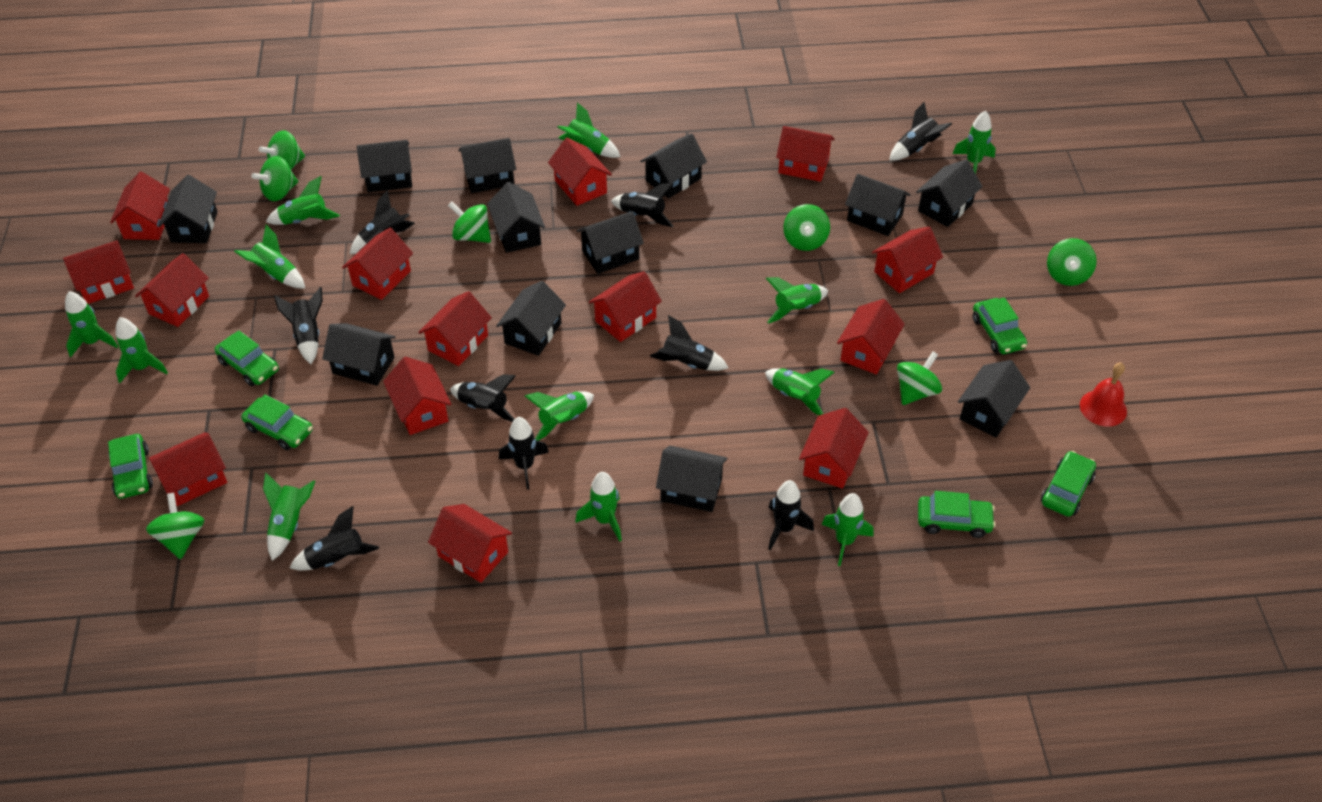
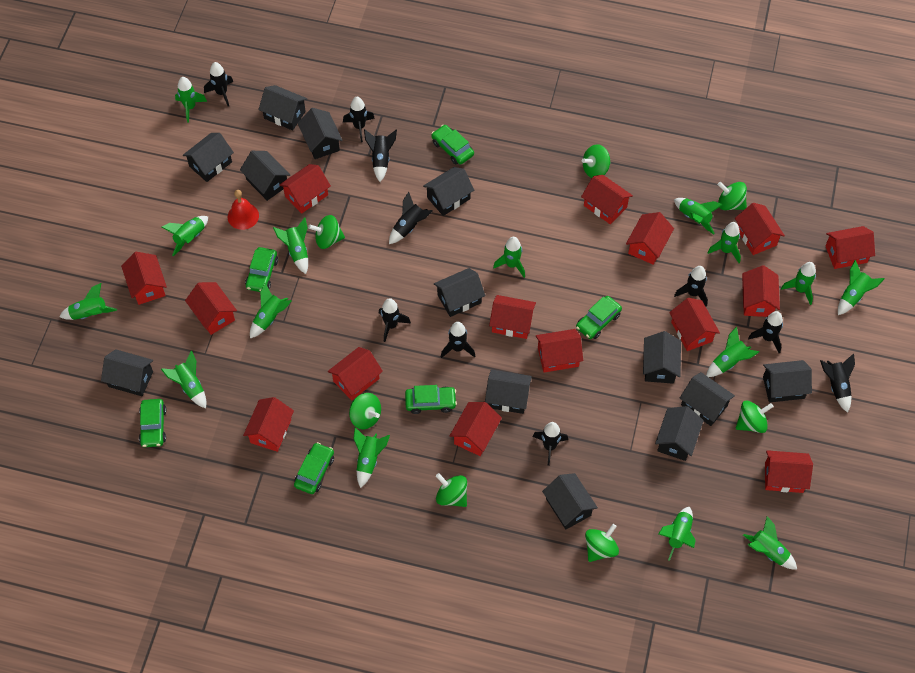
black house: [158,175,218,243] [322,323,396,386] [357,140,412,192] [458,138,516,193] [487,182,545,253] [496,281,566,356] [576,212,644,274] [640,133,707,198] [656,446,727,512] [845,174,911,236] [916,159,983,227] [958,360,1030,437] = 12 -> [101,349,153,396] [183,133,234,182] [240,151,291,201] [258,85,307,130] [298,108,343,159] [423,167,474,216] [434,268,486,317] [485,369,532,414] [542,473,598,529] [643,331,681,384] [655,406,704,461] [680,372,735,426] [763,360,812,403] = 13
black rocket: [274,287,323,364] [290,506,379,571] [350,190,415,254] [450,374,516,422] [499,417,549,490] [611,183,673,227] [650,315,728,371] [768,480,814,550] [889,102,952,161] = 9 -> [204,62,233,107] [343,97,375,142] [364,129,397,182] [379,298,411,342] [389,192,433,244] [441,322,475,358] [533,422,568,466] [674,266,708,307] [748,311,783,353] [820,353,855,413] = 10
green rocket: [65,291,118,357] [116,317,168,383] [234,225,305,288] [263,473,315,561] [266,176,340,225] [525,392,594,441] [557,103,620,158] [575,472,622,542] [765,368,835,415] [766,277,828,324] [822,493,873,566] [953,111,996,174] = 12 -> [59,283,117,320] [161,216,208,256] [161,351,206,408] [175,77,207,122] [250,283,292,338] [273,217,308,274] [353,427,390,488] [493,237,525,278] [659,507,696,561] [674,198,723,234] [706,327,759,377] [707,222,741,263] [743,516,797,570] [781,262,816,305] [838,260,885,315] = 15
red house: [63,240,134,304] [110,172,170,240] [135,253,209,327] [149,432,227,506] [342,228,413,300] [383,357,451,435] [418,291,492,366] [428,504,512,583] [548,138,612,206] [589,271,662,342] [776,126,834,182] [799,408,869,489] [837,299,905,374] [872,226,943,293] = 14 -> [121,252,167,305] [185,282,237,335] [243,397,294,452] [279,164,331,214] [328,347,383,400] [450,402,502,456] [489,295,536,339] [536,329,583,373] [581,175,633,224] [626,212,674,265] [669,298,720,351] [735,203,785,255] [742,265,780,317] [765,450,813,493] [826,226,875,269] = 15

